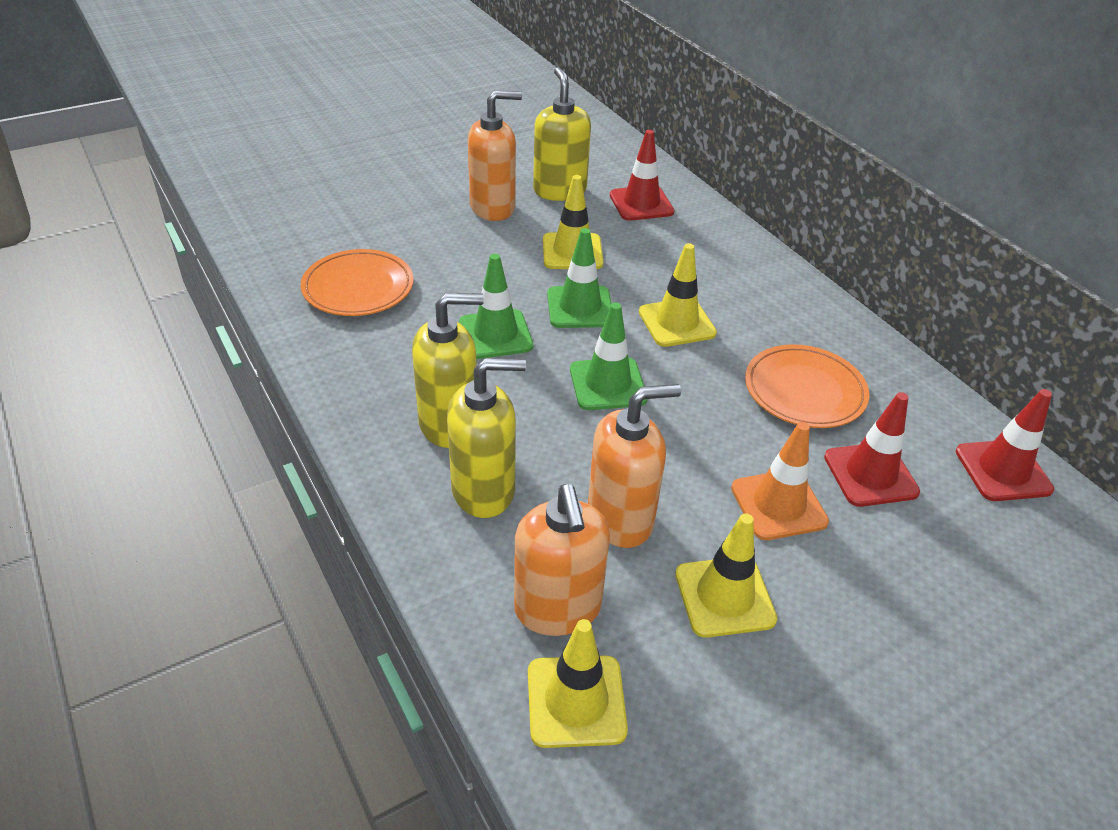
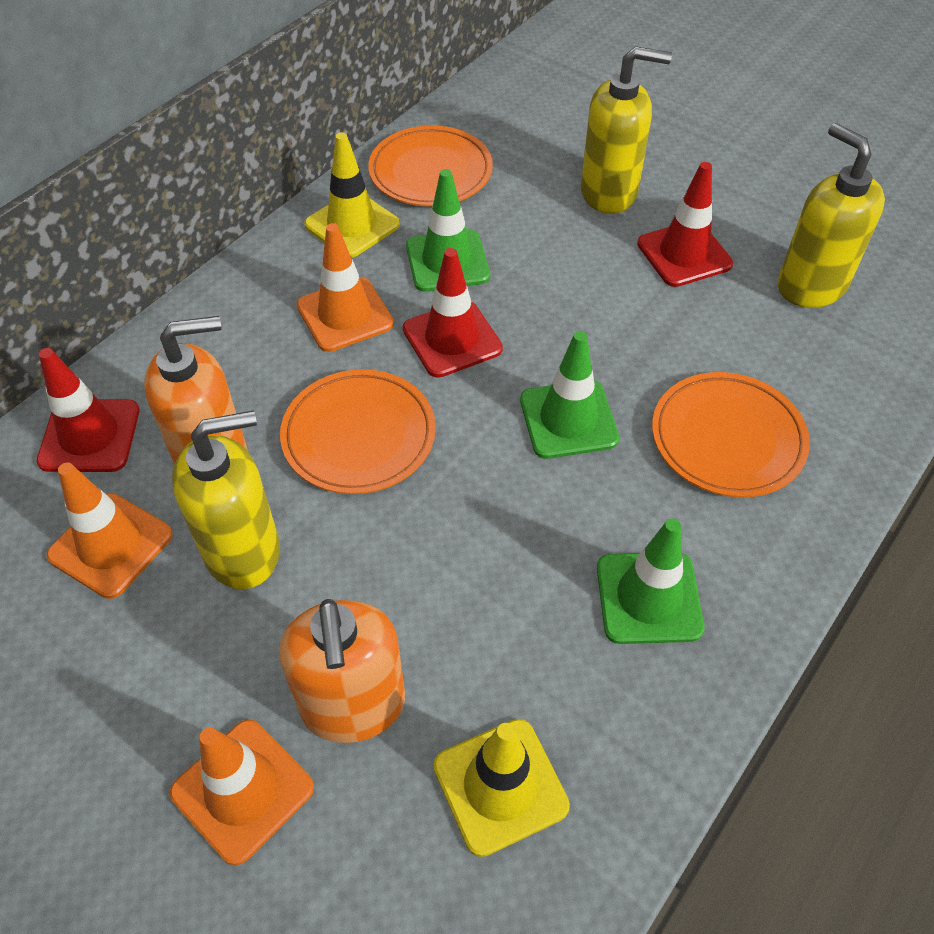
orange plate: [301,249,414,316] [745,344,870,428] = 2 -> [280,369,436,494] [368,125,493,206] [652,372,810,497] = 3
orange soap dispenser: [468,90,522,221] [514,484,610,636] [588,384,681,548] = 3 -> [144,316,248,465] [279,599,405,743] = 2
orange traffic cone: [731,422,829,540] = 1 -> [46,463,173,599] [170,719,314,866] [297,223,394,352] = 3
yellow traffic cone: [528,619,628,748] [543,175,604,269] [639,243,717,347] [675,513,777,638] = 4 -> [304,132,400,258] [434,719,570,857] = 2

